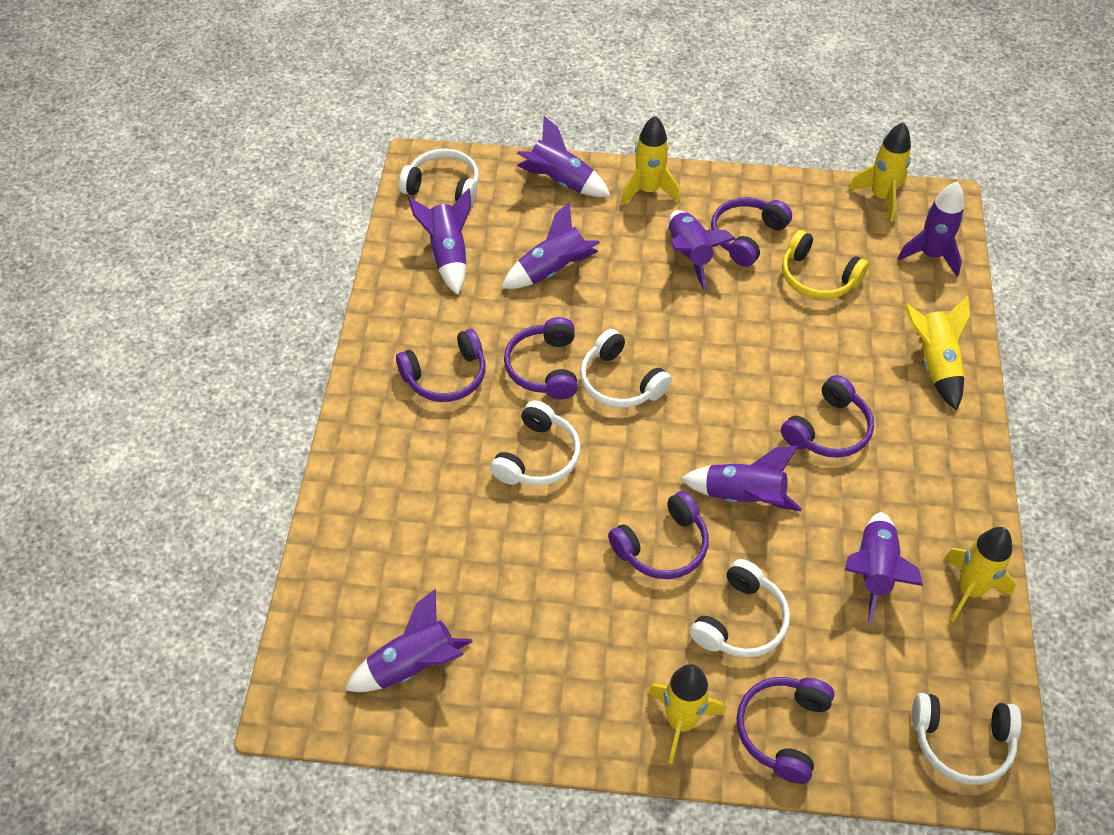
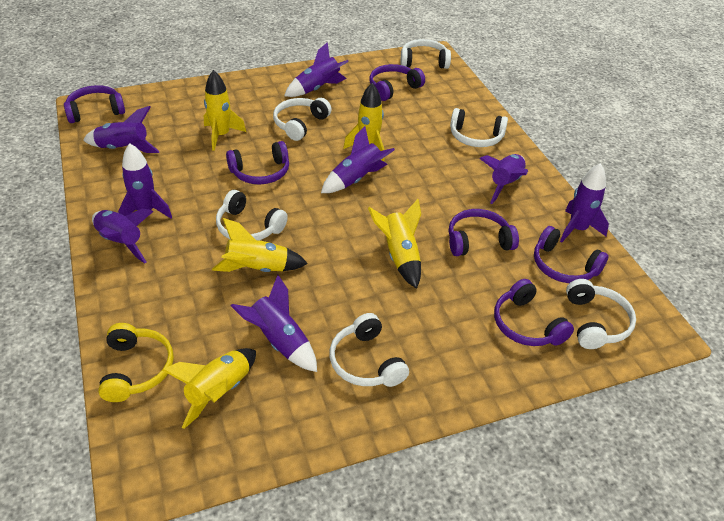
white headphones: [399,149,479,207] [490,400,581,486] [580,329,672,408] [690,559,790,658] [912,693,1022,785] = 5 -> [216,190,288,241] [273,98,332,141] [329,313,409,387] [401,39,451,69] [450,108,508,147] [566,279,636,349] = 6

